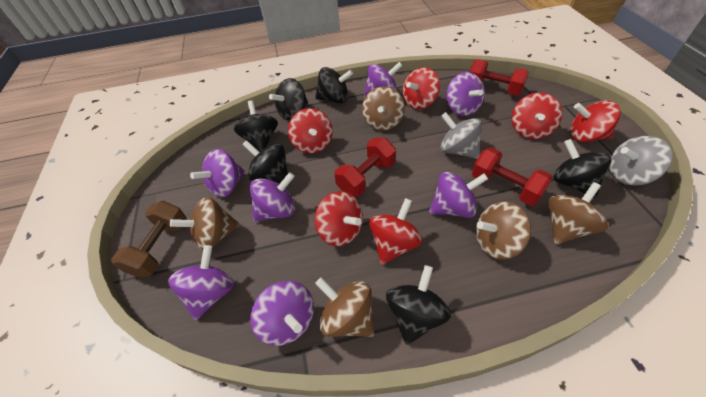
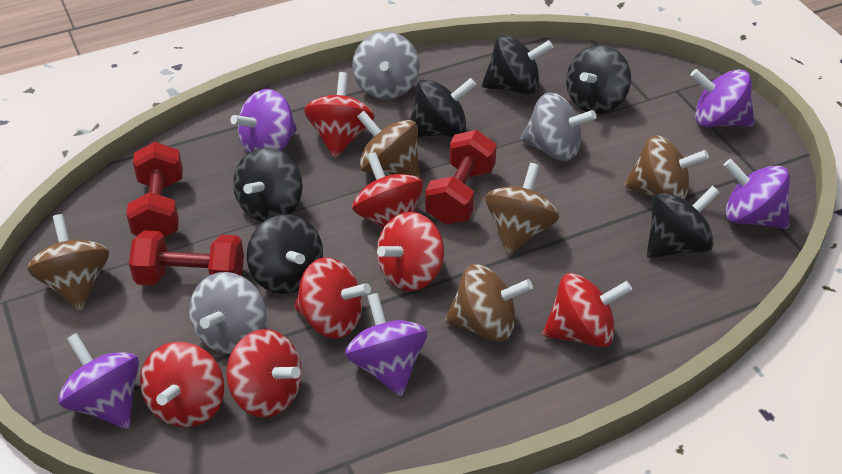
brown dumbbell: [111,201,187,278] = 1 -> none = 0
grey spinning top: [441,112,482,159] [609,136,672,186] = 2 -> [189,272,267,354] [352,31,420,100] [520,92,596,161] = 3
purple spinning top: [168,245,234,320] [190,149,245,198] [250,172,295,222] [250,281,314,346] [364,62,403,98] [429,172,488,218] [446,72,485,116] = 7 -> [58,333,139,429] [231,89,297,153] [345,293,427,396] [690,69,755,127] [724,159,790,229] = 5
red spinning top: [288,108,333,154] [315,191,363,246] [369,198,423,265] [403,67,440,110] [512,92,562,139] [570,101,621,142] = 6 -> [140,342,224,427] [226,329,302,417] [294,257,371,339] [304,72,374,158] [352,152,423,228] [377,212,444,291] [543,273,632,348] = 7

